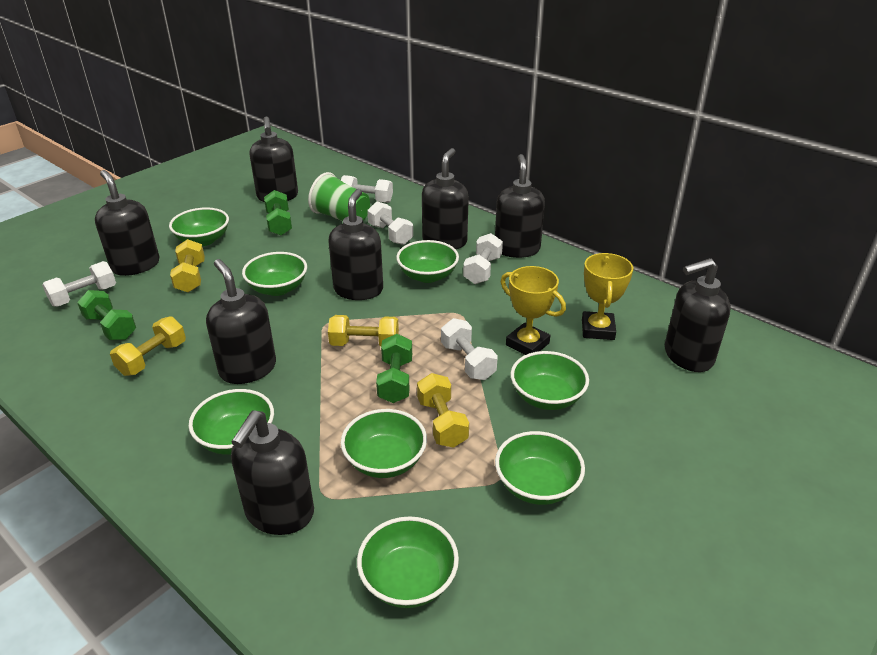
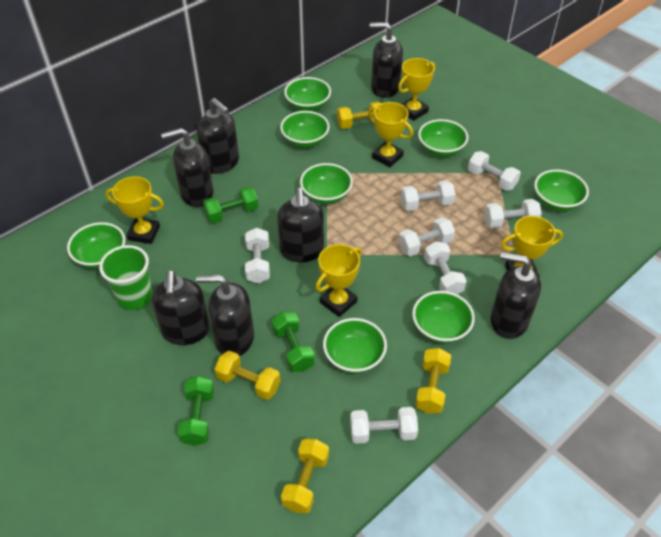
black soap dispenser: [95,170,160,276] [206,259,276,384] [231,411,314,535] [250,117,298,202] [328,189,383,300] [422,148,469,249] [495,154,545,258] [665,258,731,372] = 8 -> [152,270,210,345] [161,128,214,207] [196,275,254,356] [197,98,239,174] [277,188,324,262] [370,22,403,98] [491,252,541,339] = 7
white dumbbell: [42,261,116,307] [341,175,393,203] [367,202,413,245] [441,318,498,380] [463,233,503,284] = 5 -> [245,228,270,283] [350,407,418,444] [398,217,455,256] [401,181,456,211] [424,241,467,295] [468,151,521,191] [484,199,542,229] = 7
yellow trophy: [501,266,566,355] [582,253,633,340] = 2 -> [105,176,164,244] [316,244,362,317] [368,102,413,167] [398,58,435,121] [501,216,563,277] = 5

